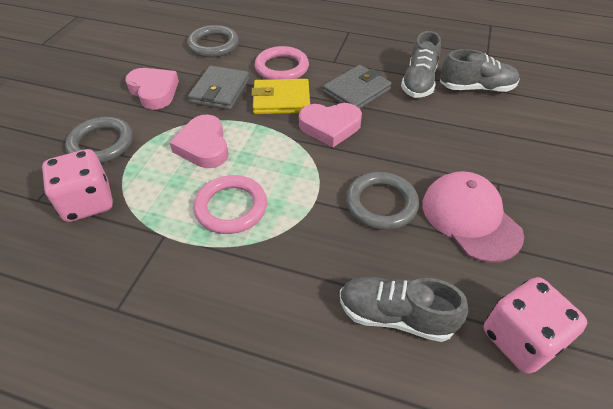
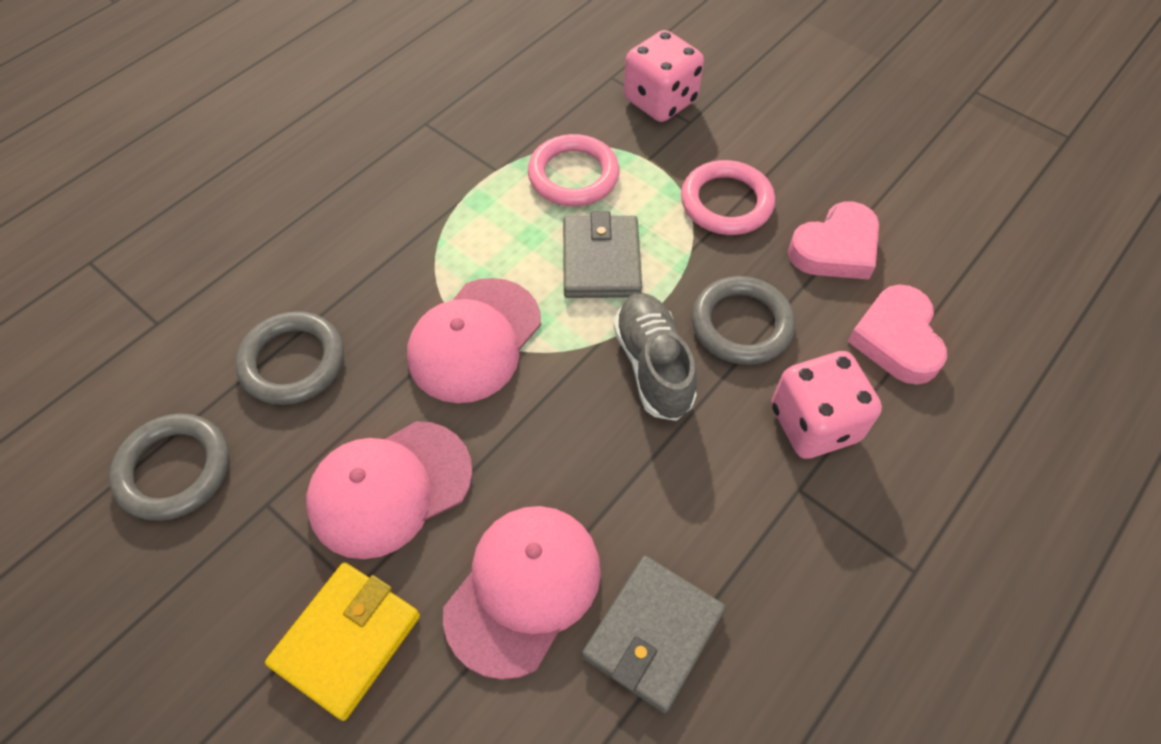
grey shoe: [340,277,468,342] [401,31,441,98] [440,49,519,92] = 3 -> [613,293,697,421] = 1
pink cap: [423,171,524,263] = 1 -> [306,421,473,559] [407,278,541,403] [443,506,601,680] = 3
pink heart: [125,68,179,110] [169,114,228,168] [299,103,362,147] = 3 -> [788,202,879,280] [847,284,947,385] = 2

